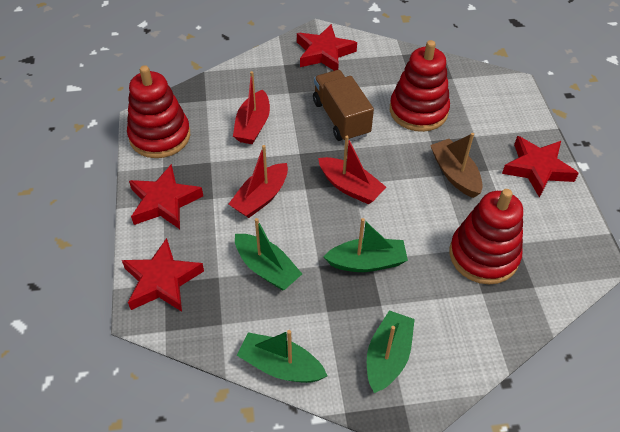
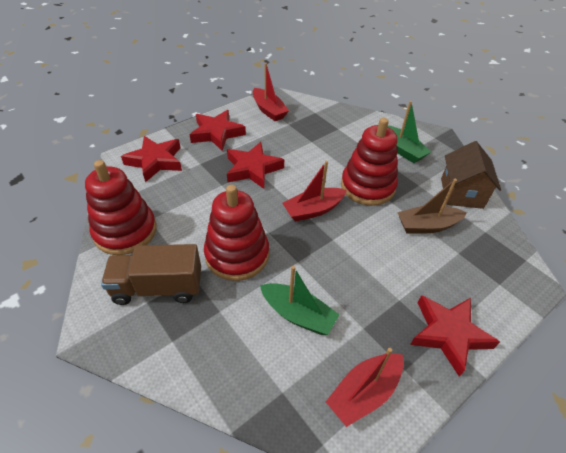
brown house: none = 0 -> [441,141,501,209] = 1
green boat: [235,218,302,291] [236,330,327,383] [324,218,408,272] [367,310,415,393] = 4 -> [260,266,340,335] [387,101,431,163] = 2

